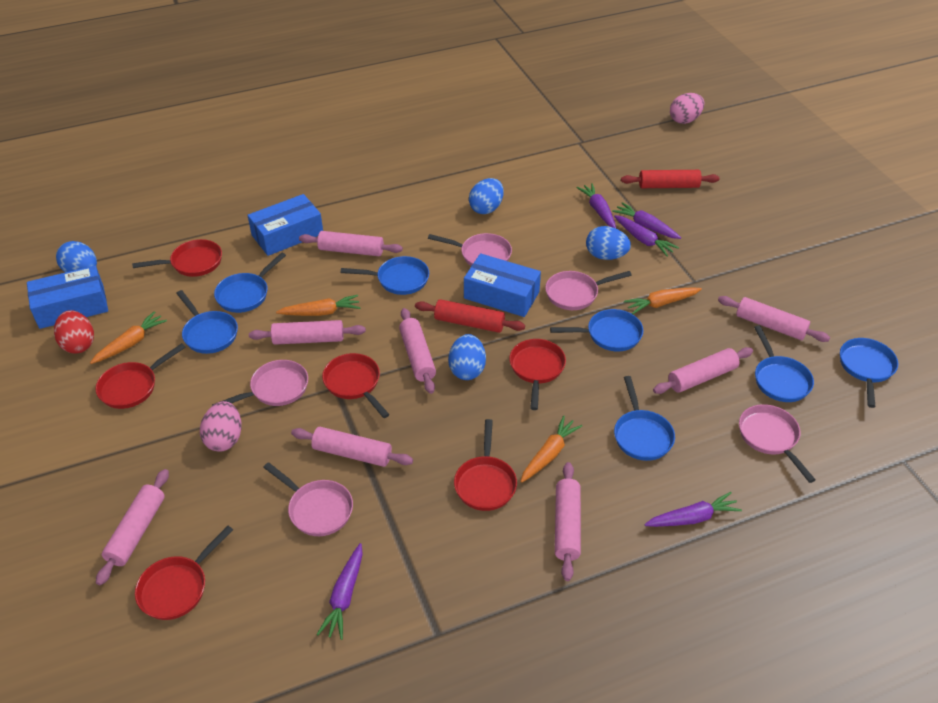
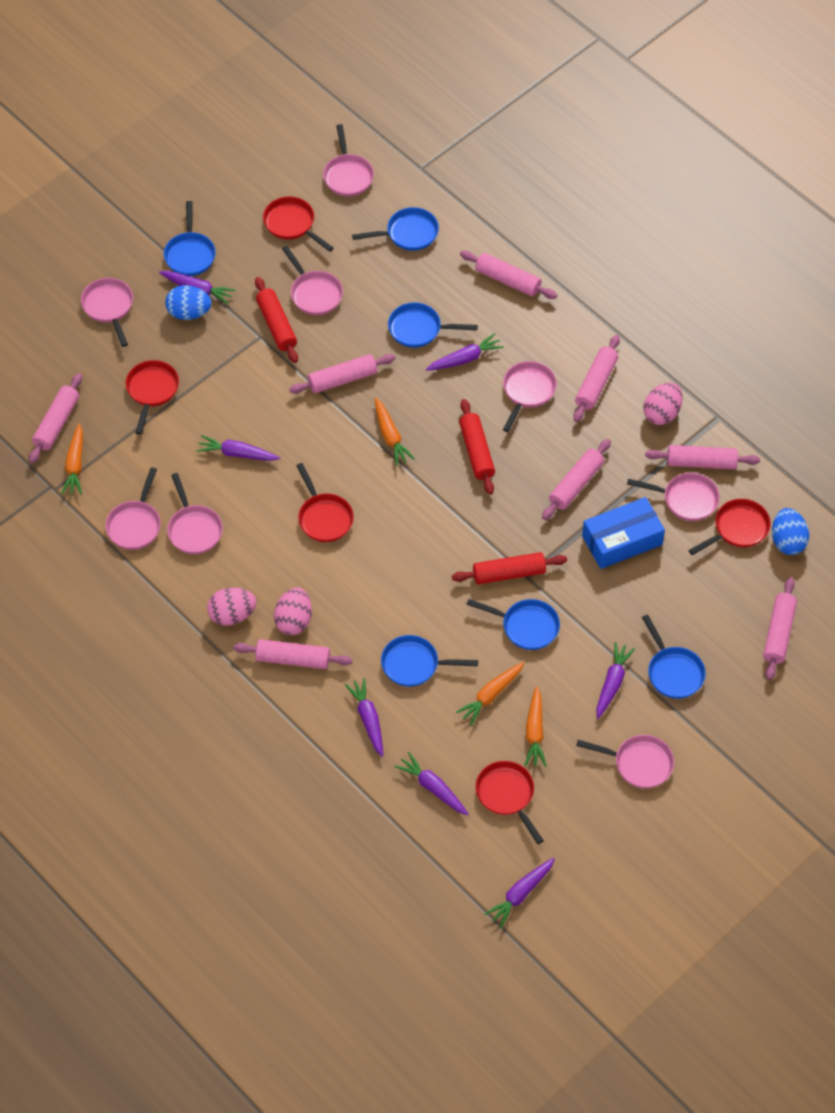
blue box: [27,266,108,329] [247,194,323,256] [464,253,541,317] = 3 -> [582,497,665,569] = 1
blue egg: [56,241,97,272] [448,334,486,380] [469,178,504,214] [586,226,631,260] = 4 -> [165,285,211,320] [772,508,809,555] = 2
blue pan: [176,290,238,354] [214,252,286,313] [341,256,429,295] [550,309,643,351] [614,376,675,461] [754,325,814,402] [840,338,898,408] = 7 -> [164,201,216,276] [352,207,439,251] [381,635,478,687] [388,303,478,348] [466,599,560,650] [642,614,706,699] = 6
pink egg: [200,401,242,452] [670,93,704,124] = 2 -> [207,588,256,626] [274,588,312,635] [643,383,682,425] = 3
pink pan: [212,360,308,406] [263,462,353,536] [428,233,512,266] [545,271,632,310] [739,404,816,483] = 5 -> [81,278,133,347] [105,467,161,550] [167,473,223,554] [282,246,343,315] [323,124,374,197] [503,361,557,432] [576,735,674,788] [627,473,720,521] = 8
purple carrot: [317,543,363,640] [576,183,617,229] [612,202,681,239] [614,215,679,257] [644,492,742,527] = 5 -> [159,271,236,304] [196,435,280,461] [345,678,383,757] [394,752,469,815] [426,333,504,371] [484,858,555,928] [596,642,635,719] = 7
red egg: [54,310,94,353] = 1 -> none = 0
red pan: [95,343,186,409] [132,239,222,277] [135,526,233,620] [322,353,390,418] [454,419,517,511] [509,339,566,410] = 6 -> [126,360,179,435] [263,196,334,252] [296,463,354,542] [475,761,544,844] [688,499,771,555] = 5
red rolling pin: [415,299,525,333] [621,170,719,188] = 2 -> [255,277,298,363] [452,552,567,584] [459,399,495,495] = 3

